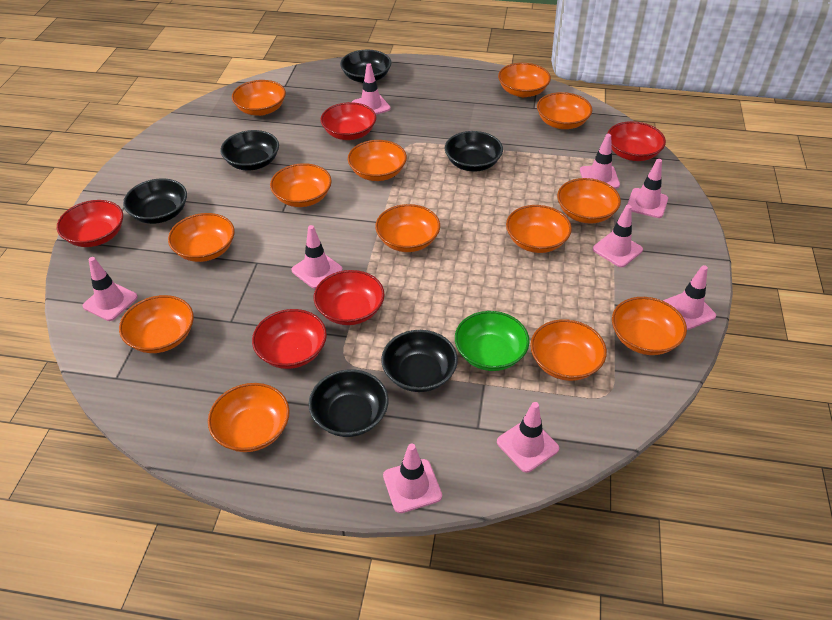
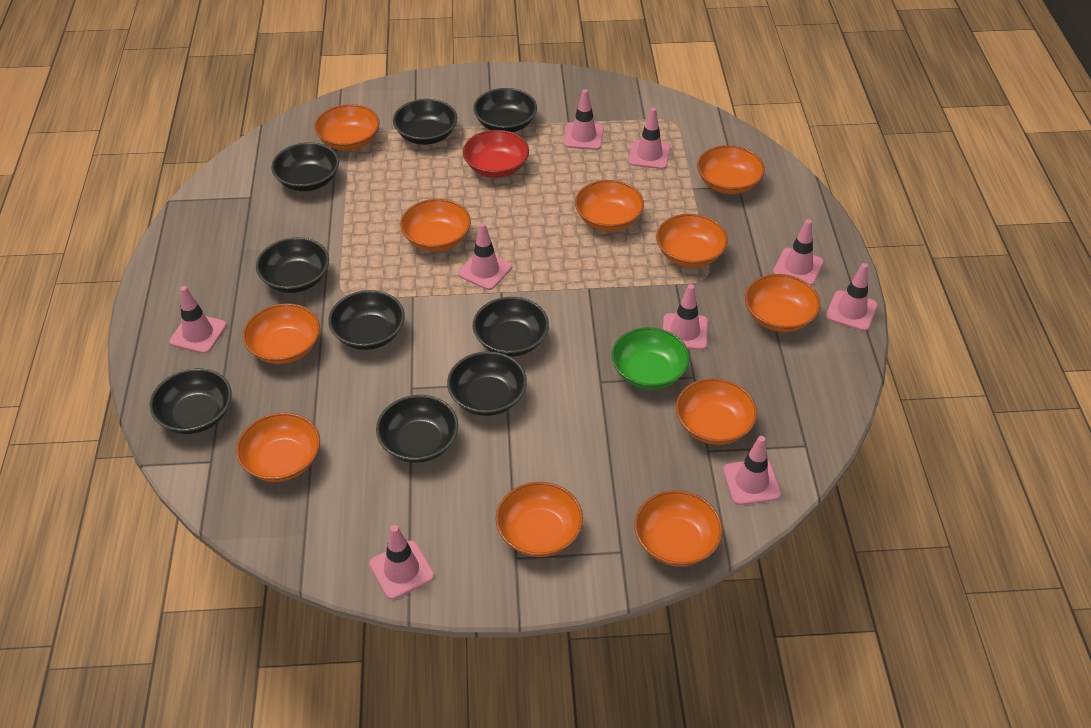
black bowl: [123,179,187,224] [220,130,279,170] [308,369,389,437] [340,50,391,83] [381,330,458,392] [445,131,503,172] = 6 -> [150,368,232,434] [256,237,329,293] [271,142,339,191] [328,290,405,350] [376,395,458,463] [393,99,457,145] [447,351,527,416] [473,88,537,132] [473,297,549,357] = 9
orange bowl: [119,295,194,353] [168,213,235,262] [208,383,290,452] [232,80,286,116] [270,163,332,207] [348,140,407,181] [375,204,440,252] [498,63,551,97] [506,205,572,253] [530,319,607,381] [537,92,592,129] [557,178,621,224] [612,297,687,355] = 13 -> [236,413,320,482] [243,303,320,364] [314,104,380,150] [400,199,471,252] [496,482,583,557] [575,180,644,231] [634,490,723,567] [656,214,728,267] [676,378,757,445] [697,145,765,194] [745,274,820,332] = 11
red bowl: [57,200,123,247] [252,309,327,369] [314,270,385,325] [320,102,376,140] [607,121,666,161] = 5 -> [463,130,529,178] = 1

